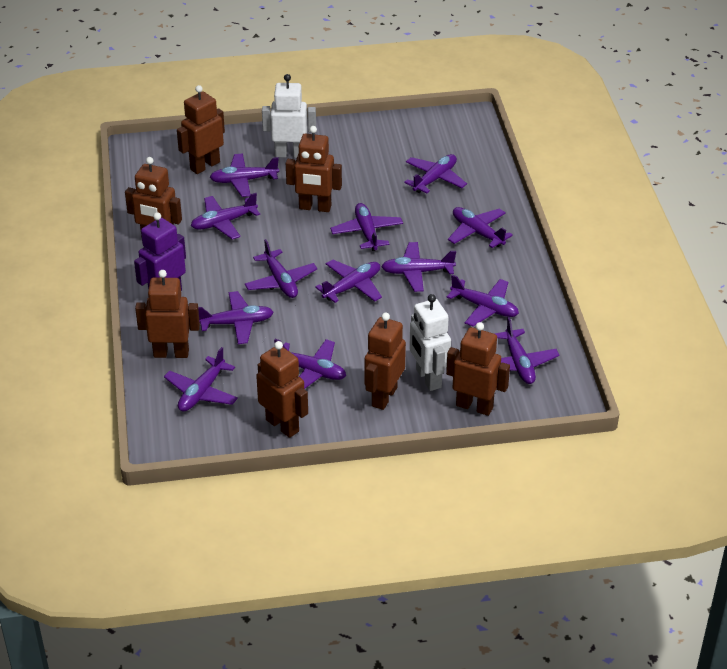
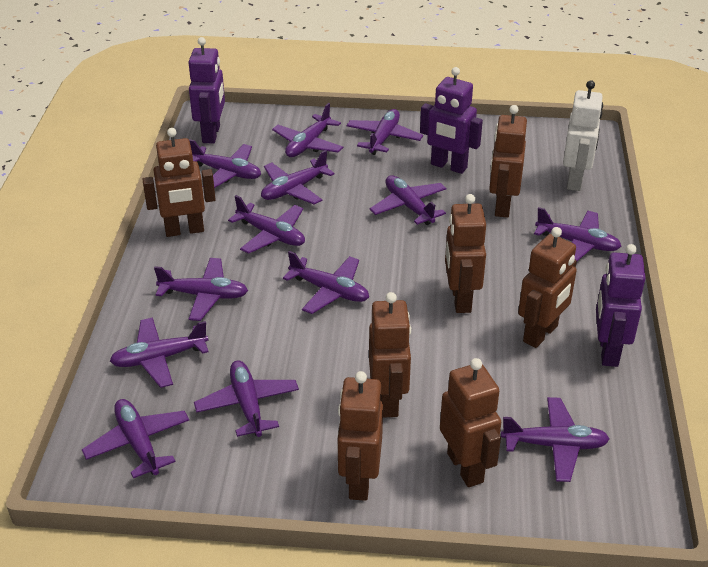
purple robot: [134,212,186,291] = 1 -> [188,37,225,144] [420,67,483,174] [596,244,646,367] = 3
white robot: [262,74,316,158] [409,294,451,391] = 2 -> [563,80,603,191] = 1

